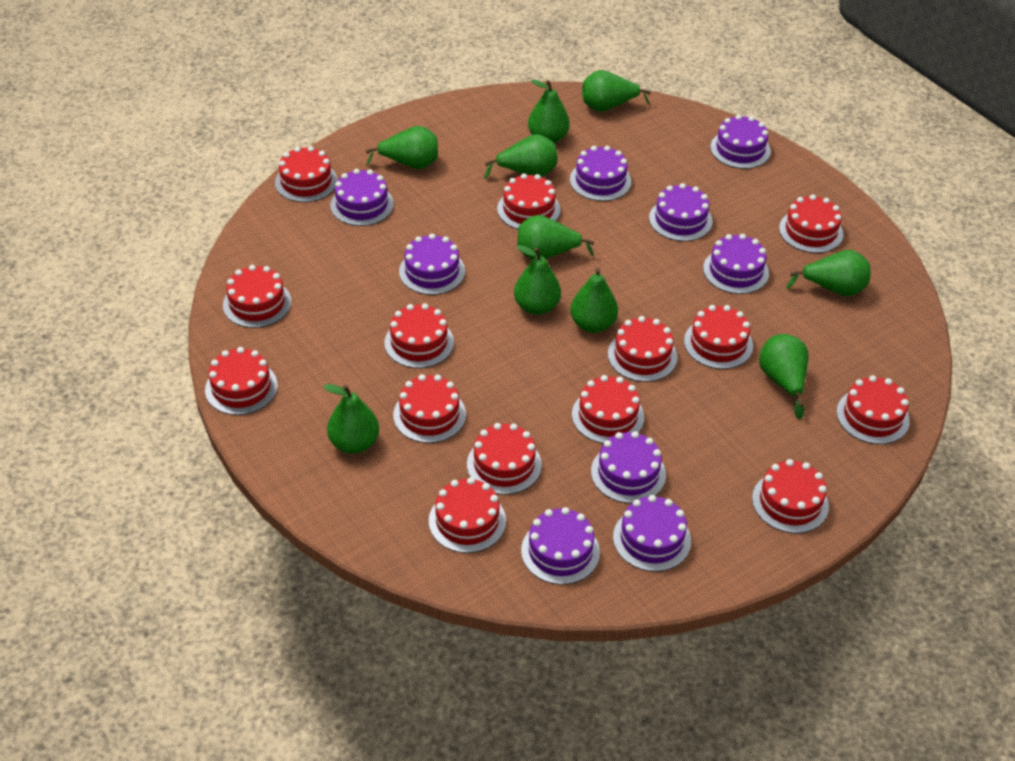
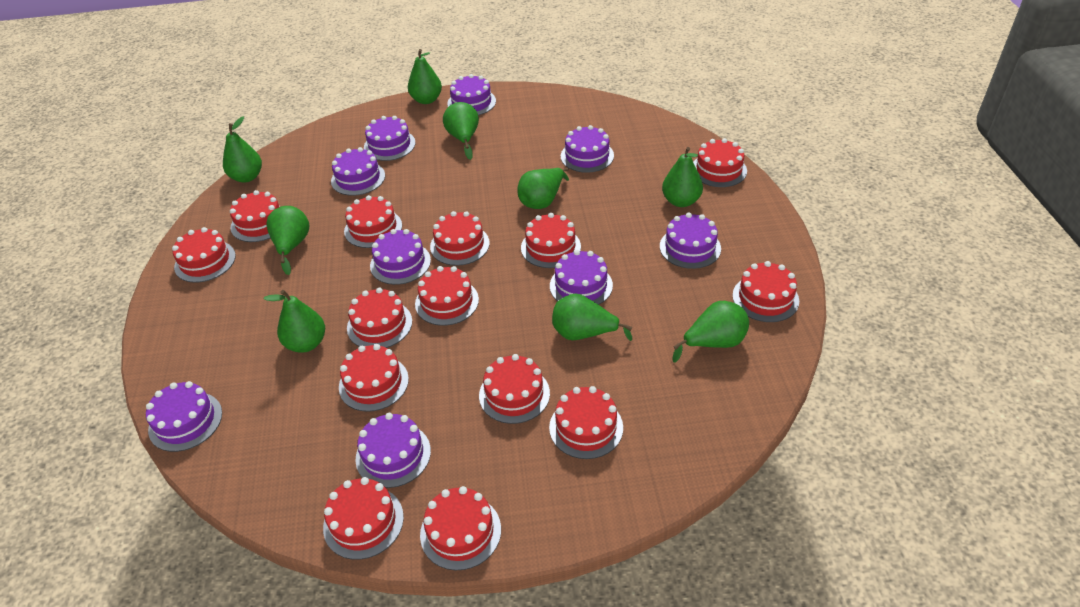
green pear: [323,384,379,454] [366,126,438,169] [484,134,557,179] [514,245,561,315] [518,215,594,259] [528,79,570,143] [570,268,618,333] [582,70,651,112] [759,334,809,419] [786,250,871,296] = 10 -> [223,116,262,183] [263,290,325,353] [266,206,309,275] [408,49,442,104] [443,102,479,160] [517,168,569,209] [552,293,632,341] [662,147,703,207] [672,301,749,362] = 9

